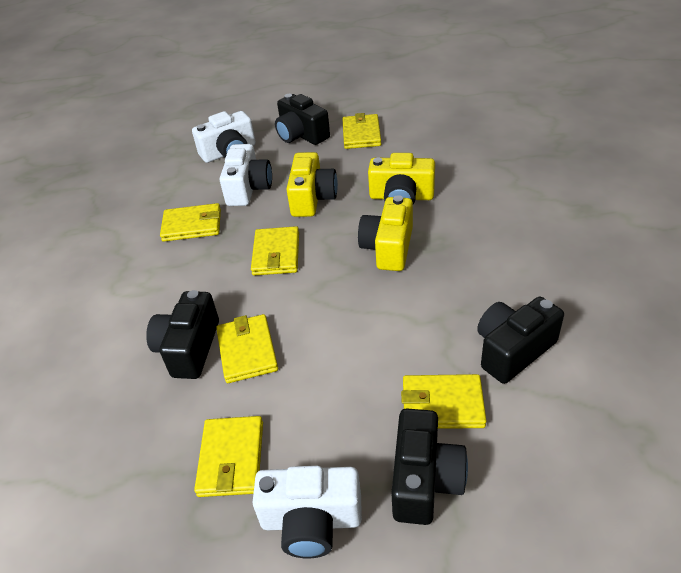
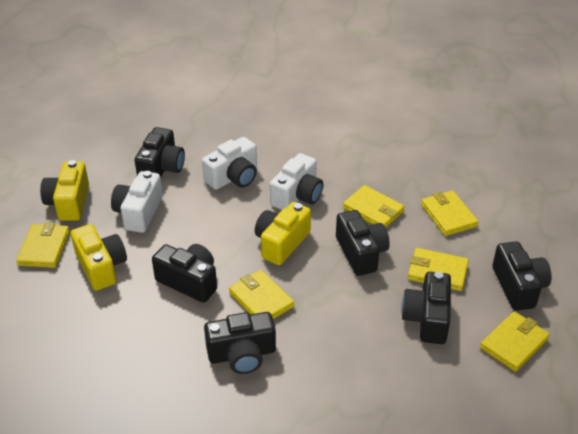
black camera: [146,290,219,379] [275,94,330,145] [391,408,468,525] [477,297,564,384] = 4 -> [135,127,185,178] [152,244,217,303] [204,312,276,374] [336,210,390,276] [401,271,451,344] [492,241,552,311] = 6

